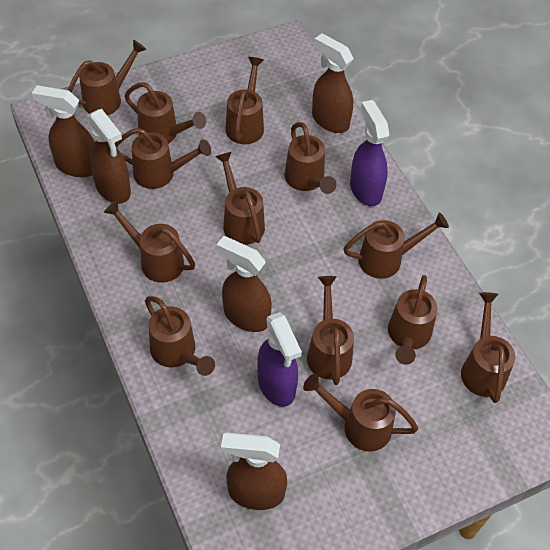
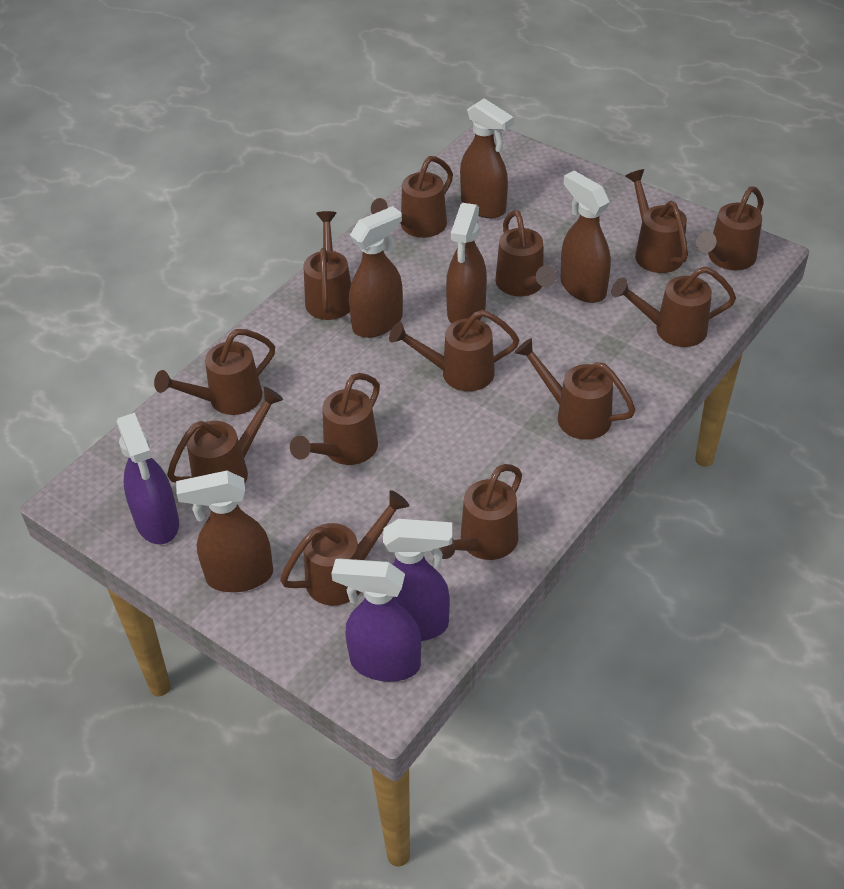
purple spray bottle: [257,312,302,407] [350,100,390,206] = 2 -> [116,413,179,544] [331,558,421,682] [383,519,452,641] = 3

